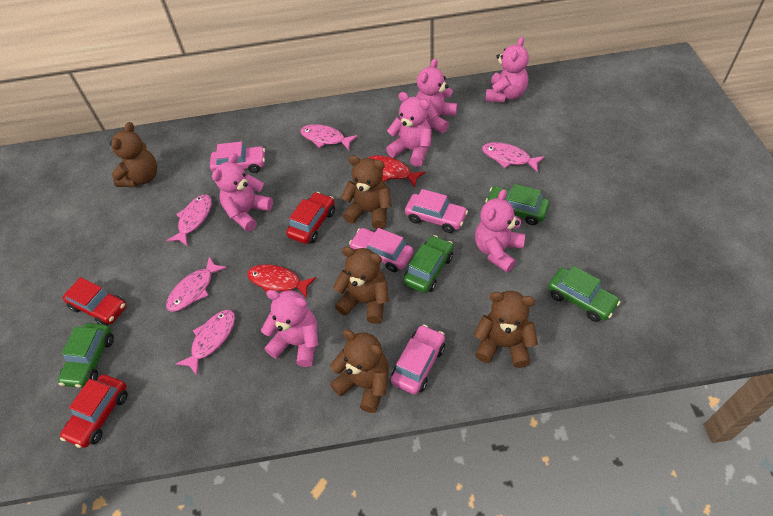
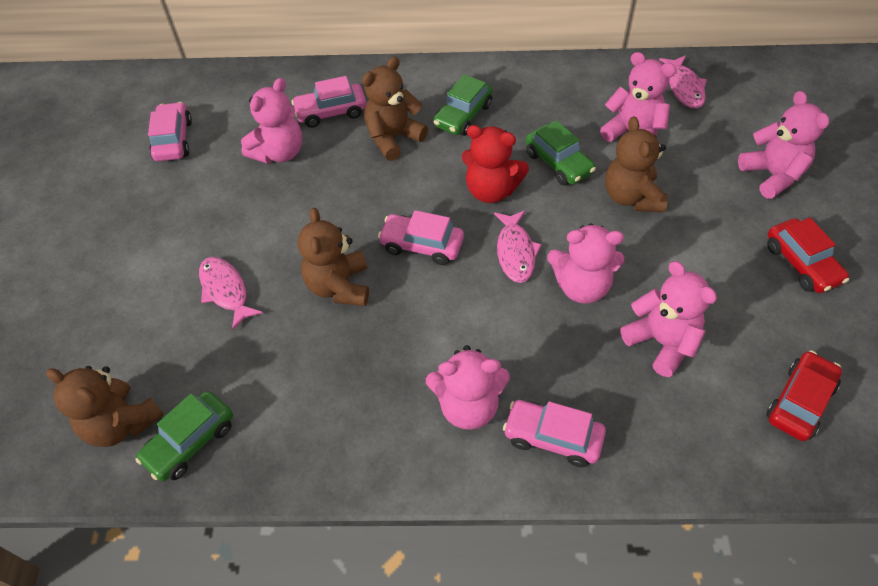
brown teddy bear: [110,122,157,187] [330,330,389,413] [333,246,389,324] [341,155,392,229] [474,291,538,368] = 5 -> [46,366,164,447] [298,208,369,306] [362,57,428,161] [605,116,668,212] = 4
green car: [58,323,114,388] [404,235,453,293] [485,184,549,225] [548,266,621,322] = 4 -> [136,391,233,481] [433,74,493,136] [526,120,596,186] = 3
pink fish: [166,195,212,246] [166,257,227,312] [176,310,235,376] [300,124,358,150] [482,142,545,173] = 5 -> [199,257,263,331] [494,210,542,283] [659,55,707,109] = 3
red car: [60,375,128,448] [63,277,127,326] [286,192,335,244] = 3 -> [766,351,842,441] [767,218,849,293] = 2
red fish: [247,264,316,299] [369,155,425,187] = 2 -> none = 0
red teddy bear: none = 0 -> [462,125,529,203] = 1

